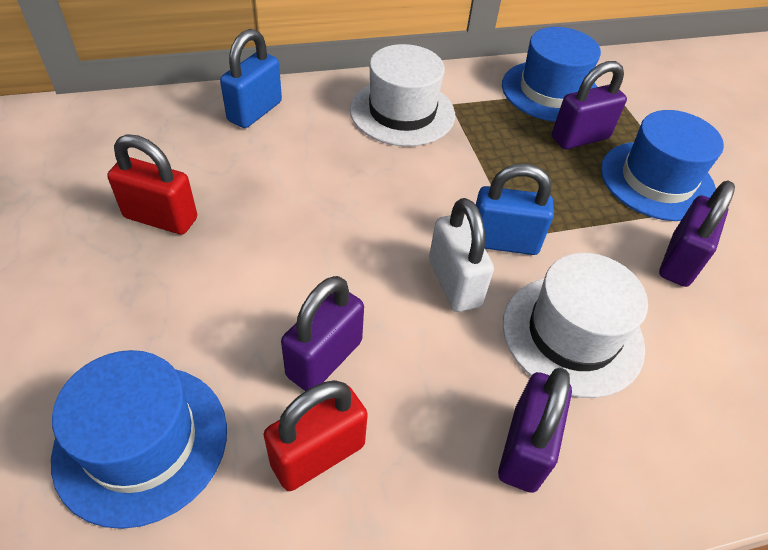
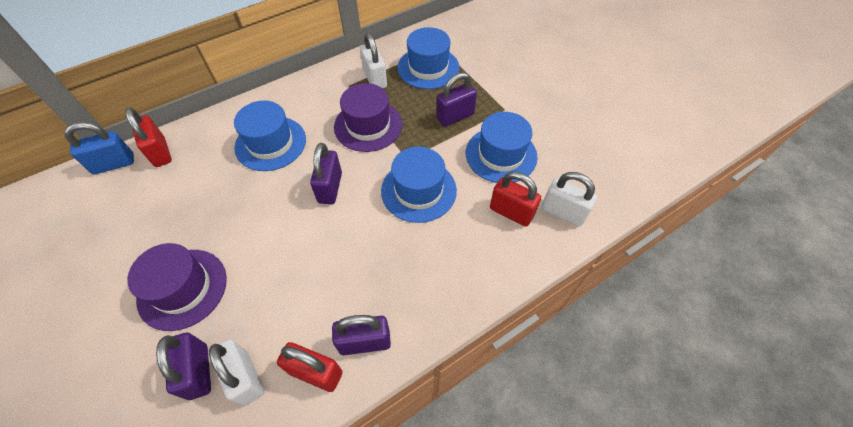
blue hat: [51,350,227,529] [502,27,601,122] [601,110,724,221] = 3 -> [234,100,306,171] [381,147,457,223] [398,27,460,89] [466,112,537,183] = 4
blue padlock: [220,29,282,128] [476,164,554,255] = 2 -> [65,122,134,174] = 1
purple hat: none = 0 -> [127,243,227,331] [334,83,402,152] = 2
red padlock: [107,134,197,235] [263,380,368,491] = 2 -> [125,107,172,167] [277,342,342,392] [490,172,541,226] = 3
white hat: [350,44,455,146] [503,253,648,398] = 2 -> none = 0
white padlock: [429,198,494,312] = 1 -> [209,339,264,406] [360,33,387,88] [542,172,597,226] = 3

